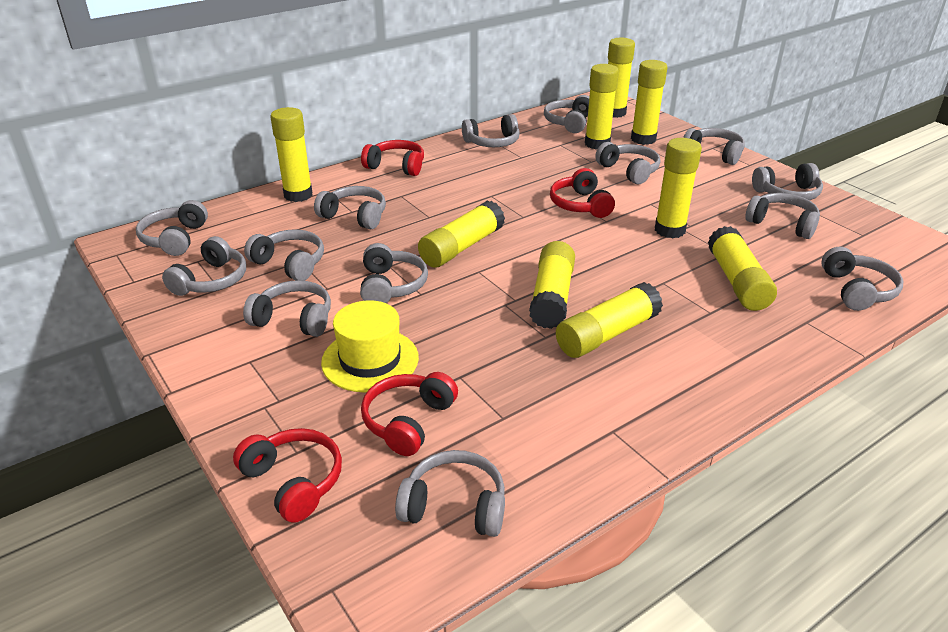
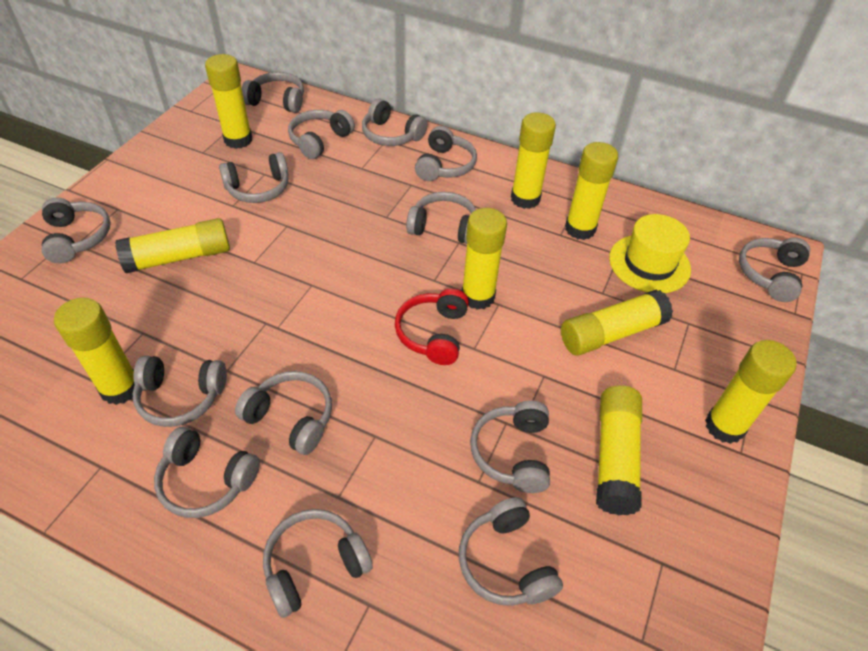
red headphones: [233,428,342,523] [361,140,424,176] [361,372,458,456] [550,168,615,218] = 4 -> [395,288,469,365] = 1

